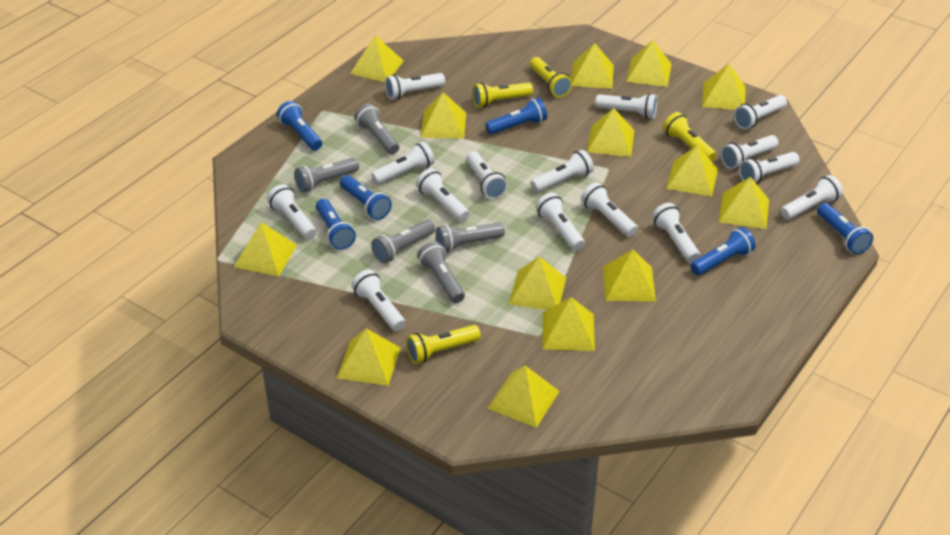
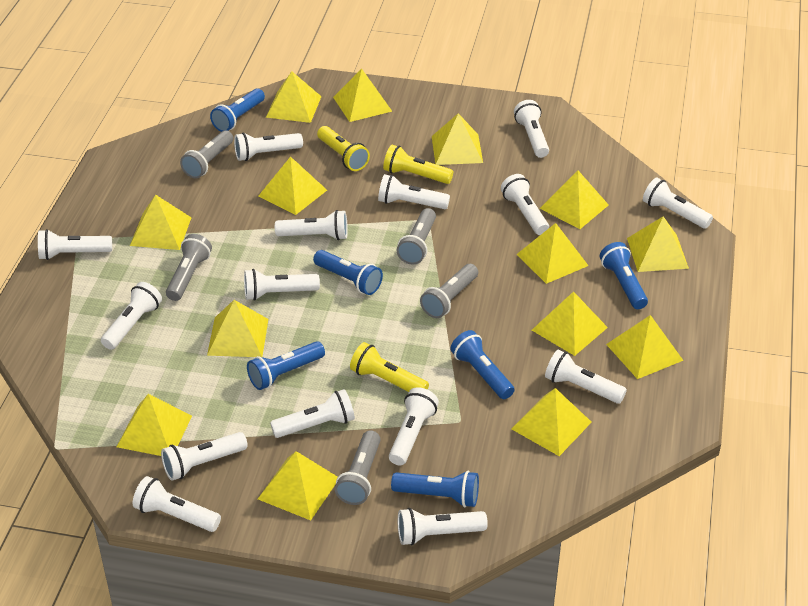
yellow flashlight: [406,325,481,364] [472,82,533,108] [530,57,572,98] [663,112,716,161] = 4 -> [317,126,370,171] [350,342,429,392] [383,145,453,184] = 3

